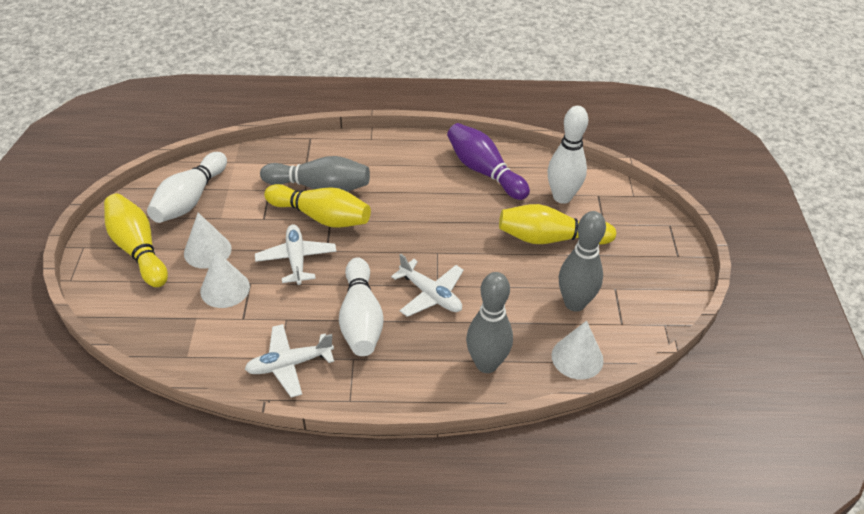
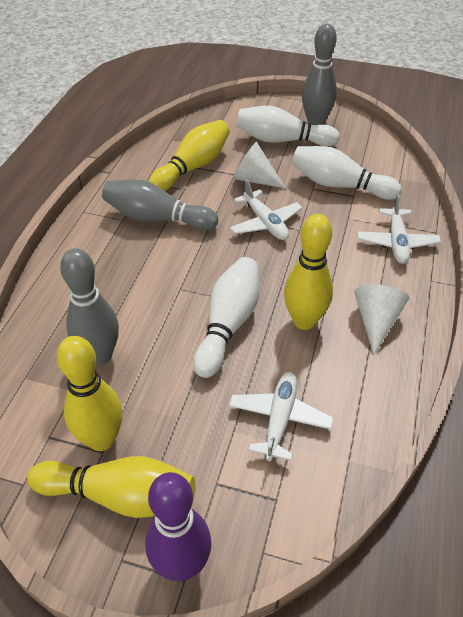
white cone: [184,213,232,268] [200,251,250,308] [552,321,604,380] = 3 -> [232,142,286,189] [354,285,409,355] = 2
yellow bowling pin: [104,194,168,287] [264,184,371,228] [499,204,616,244] = 3 -> [27,456,196,518] [57,336,123,451] [149,120,230,191] [284,214,333,330] = 4

